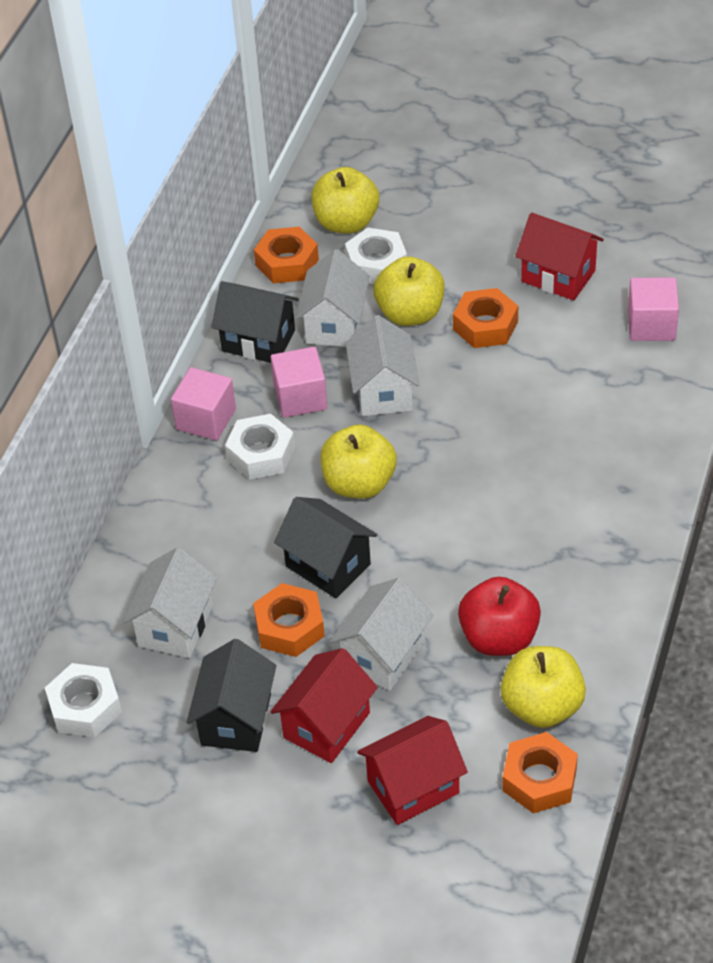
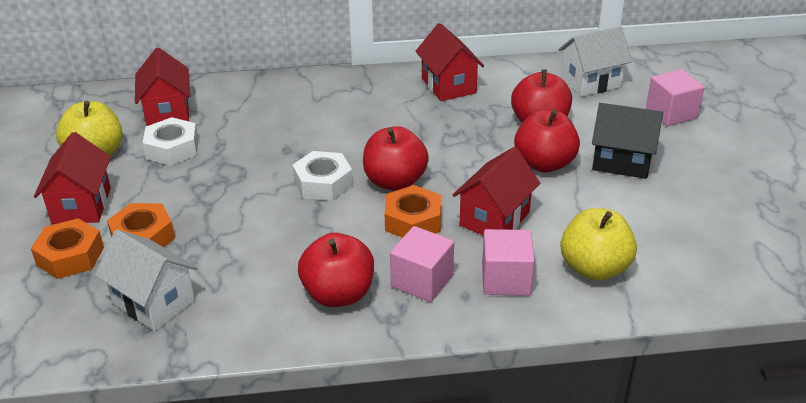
black house: [187,639,276,752] [212,281,299,363] [274,497,377,598] = 3 -> [592,103,663,179] = 1
orange nut: [253,583,325,657] [254,227,319,283] [453,288,518,348] [502,732,578,813] = 4 -> [31,218,104,279] [107,203,175,247] [385,185,441,238] = 3
red apple: [458,577,541,656] = 1 -> [298,233,374,307] [363,126,429,191] [511,70,572,123] [514,110,580,173] = 4
red house: [270,648,378,763] [357,716,468,825] [515,213,604,301] = 3 -> [34,132,111,224] [135,47,191,126] [415,23,484,101] [453,147,540,236] = 4
white house: [123,547,217,658] [296,249,370,347] [330,578,433,690] [346,315,420,416] = 4 -> [95,229,197,331] [558,26,632,97] = 2
white nut: [45,663,122,737] [225,414,295,480] [345,228,407,284] = 3 -> [143,117,198,166] [293,151,353,201] = 2
yellow apple: [311,167,379,234] [320,425,397,499] [374,257,445,326] [500,646,586,728] = 4 -> [56,101,122,156] [560,208,637,280] = 2

